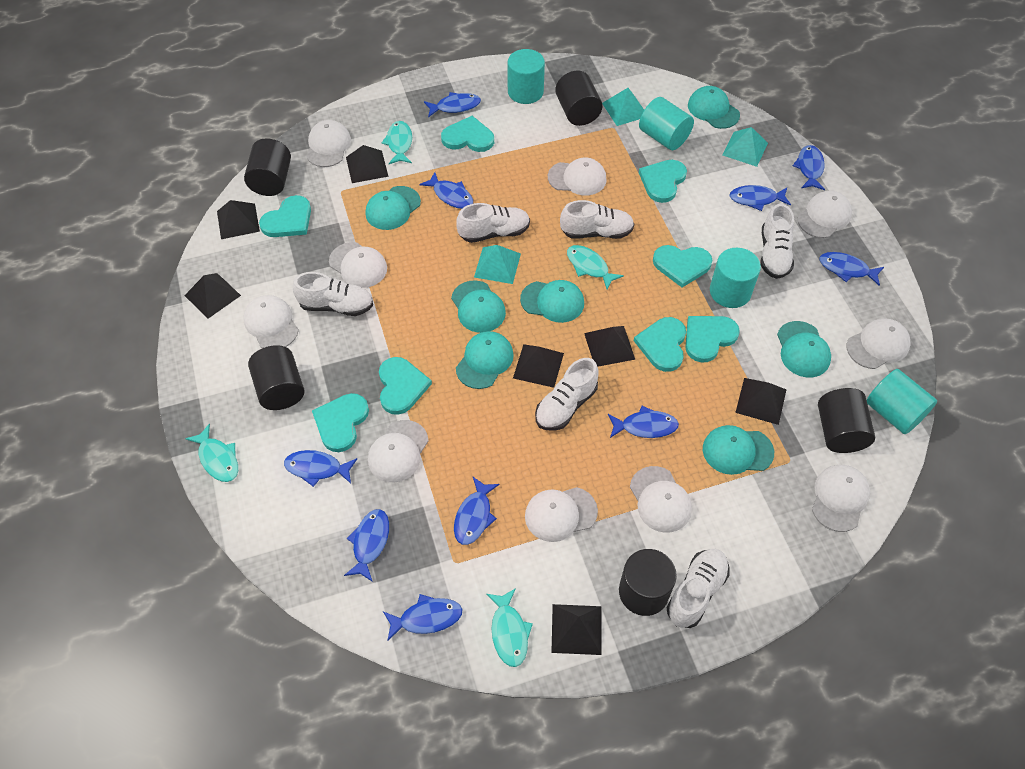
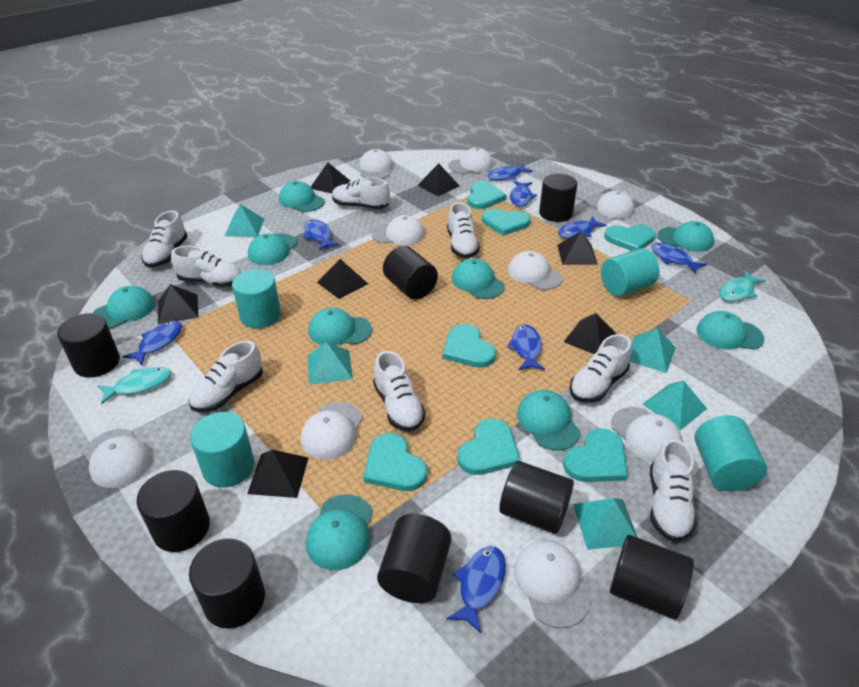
black cylinder: [244,138,291,196] [248,345,305,410] [555,71,603,126] [619,549,677,616] [818,388,875,453] = 5 -> [57,313,120,378] [136,470,210,552] [189,538,265,628] [377,514,451,603] [383,246,438,299] [499,461,574,534] [539,174,578,222] [610,535,694,619] = 8
blue fish: [284,450,357,487] [344,509,389,582] [383,594,462,641] [419,172,473,209] [424,92,481,117] [454,477,499,545] [608,406,679,438] [729,185,791,211] [793,145,825,190] [819,252,884,286] = 10 -> [122,321,182,365] [303,219,339,250] [446,546,506,633] [487,163,533,180] [507,324,545,371] [510,181,537,206] [558,216,607,239] [651,243,707,273] = 8
turquoise cap: [366,186,421,230] [451,280,506,333] [456,331,514,389] [520,280,584,323] [688,86,740,129] [703,425,774,475] [777,321,831,377] = 7 -> [92,286,155,328] [248,233,297,265] [279,181,325,212] [306,494,373,570] [308,308,372,345] [452,258,505,299] [517,390,580,450] [658,221,714,252] [697,311,765,350] = 9
turquoise fish: [185,424,238,482] [382,121,412,164] [486,588,533,667] [567,245,624,290] = 4 -> [97,367,172,404] [720,271,766,302] = 2
turquoise heart: [259,195,311,237] [312,393,369,452] [379,357,432,415] [441,116,494,152] [634,317,686,372] [639,160,687,203] [653,245,712,288] [685,316,740,363] = 8 -> [363,433,427,491] [442,324,496,368] [457,419,521,475] [467,181,507,209] [482,209,531,236] [563,428,628,482] [604,225,656,251] = 7
turquoise pyramid: [474,245,521,284] [602,88,644,126] [723,127,768,167] = 3 -> [225,204,264,236] [307,342,353,385] [573,498,638,550] [629,328,676,373] [643,381,707,430] = 5
white cap: [244,295,299,348] [307,120,351,167] [329,242,387,288] [368,420,429,482] [525,487,598,542] [548,157,607,195] [630,466,692,532] [798,191,852,238] [812,465,870,532] [847,318,911,369] = 10 -> [84,429,151,488] [301,402,363,460] [359,149,393,179] [371,215,425,245] [449,148,493,174] [508,251,563,290] [514,540,590,628] [586,190,635,219] [611,407,683,463] = 9
white shoe: [293,272,373,316] [456,203,530,243] [535,358,599,431] [560,200,634,239] [667,549,730,628] [760,204,794,279] = 6 -> [141,211,188,267] [171,246,241,287] [188,341,263,412] [332,177,390,209] [373,351,426,431] [447,202,480,258] [569,334,632,403] [650,439,697,542] = 8

